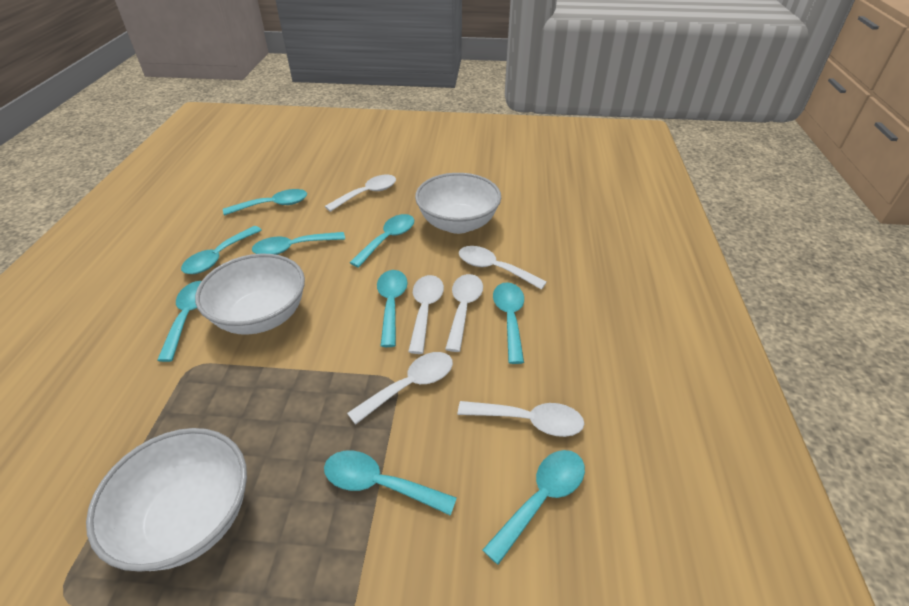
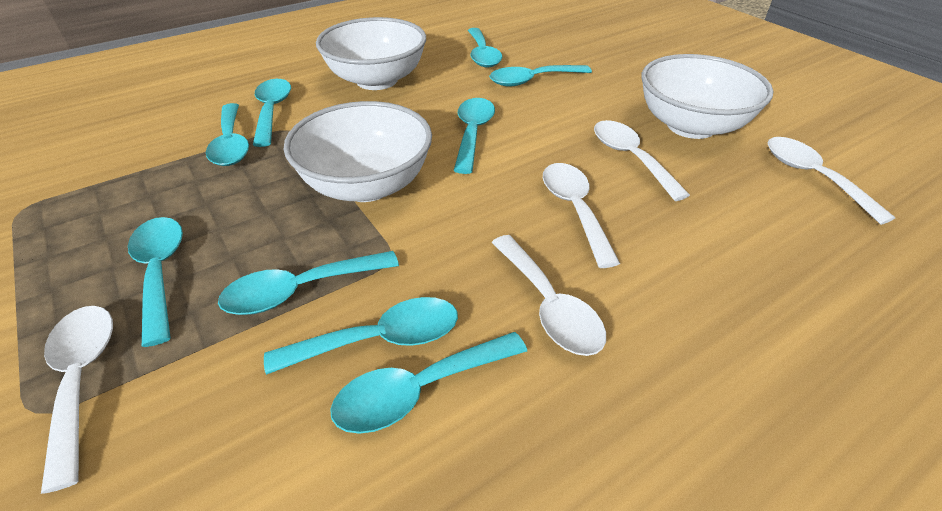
white spoon: [325,174,396,212] [347,352,453,425] [408,275,444,354] [445,274,483,352] [458,401,584,437] [459,246,547,290] = 6 -> [41,306,113,494] [491,235,606,356] [543,163,620,268] [594,120,690,201] [768,137,896,225] = 5

